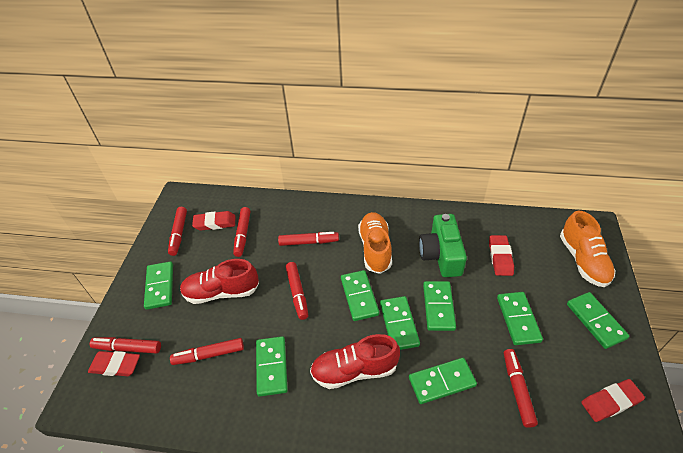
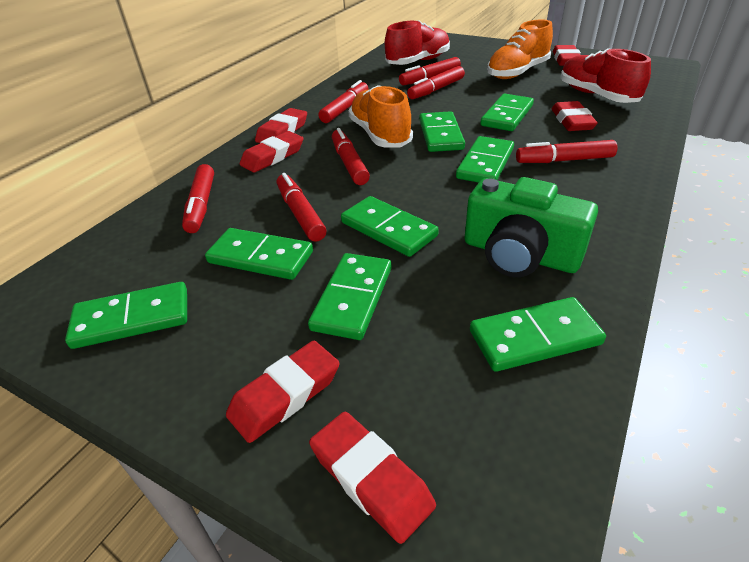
red eraser: [88,351,140,376] [192,211,235,231] [489,235,514,276] [581,379,645,422] = 4 -> [226,341,340,443] [240,131,304,173] [255,108,307,143] [309,412,436,544] [552,101,598,131] [553,45,581,66] = 6

